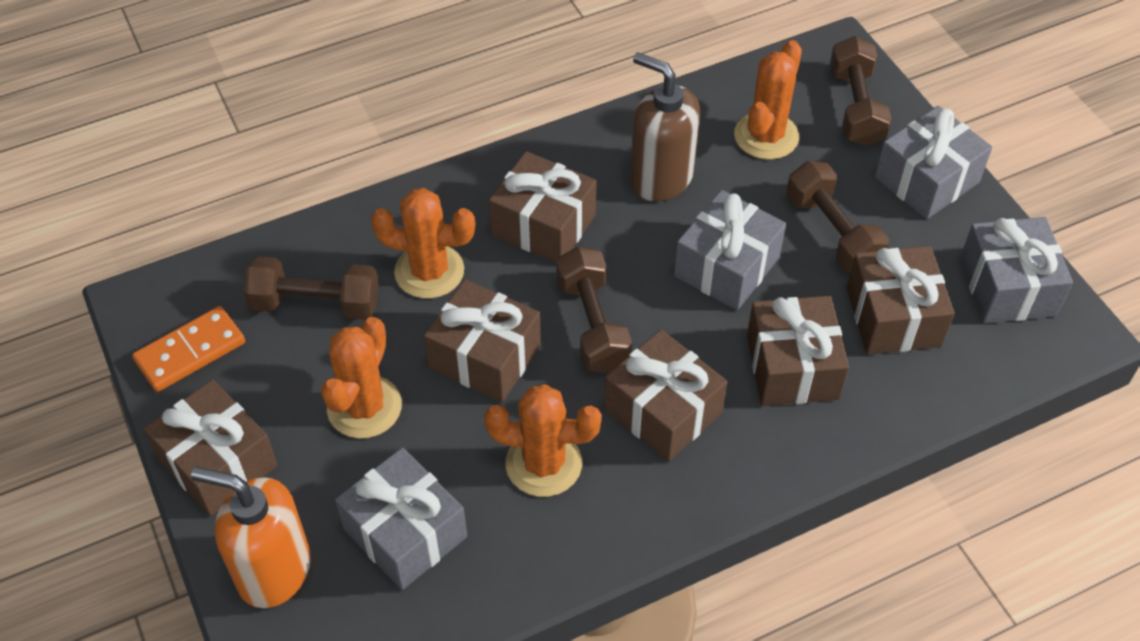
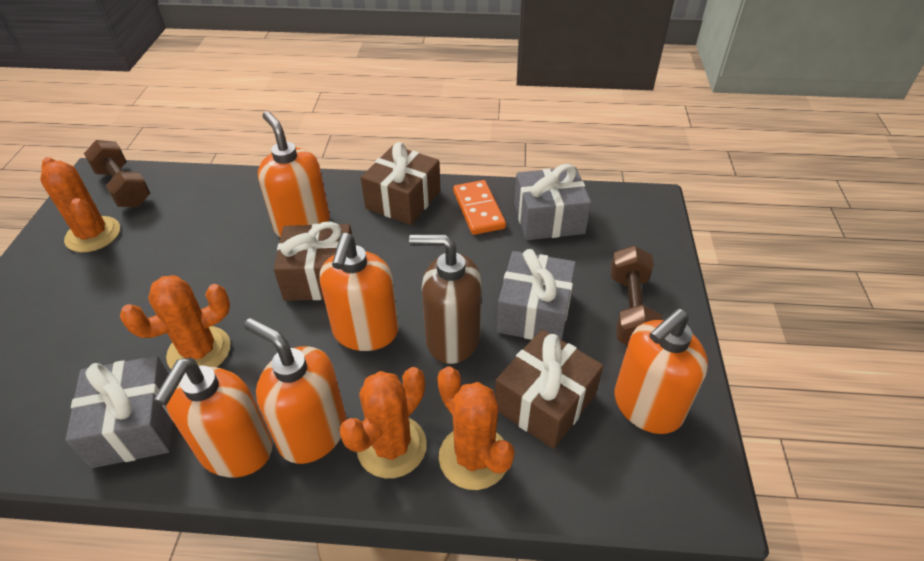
brown dumbbell: [244,257,379,320] [556,247,632,373] [786,161,889,272] [830,36,892,146] = 4 -> [84,140,150,207] [610,246,663,345] = 2
brown gift: [144,379,277,516] [424,279,541,402] [489,151,596,263] [604,329,727,462] [747,296,849,406] [847,246,955,355] = 6 -> [274,222,352,301] [361,142,441,225] [495,329,604,449] = 3
grey gift: [335,448,467,590] [674,190,786,310] [875,106,992,219] [960,217,1073,324] = 4 -> [65,356,173,468] [497,249,576,340] [514,164,591,240] = 3
orange soap dispenser: [191,467,311,608] = 1 -> [154,358,272,477] [244,318,346,464] [258,111,330,238] [319,233,399,351] [614,309,708,434] = 5

